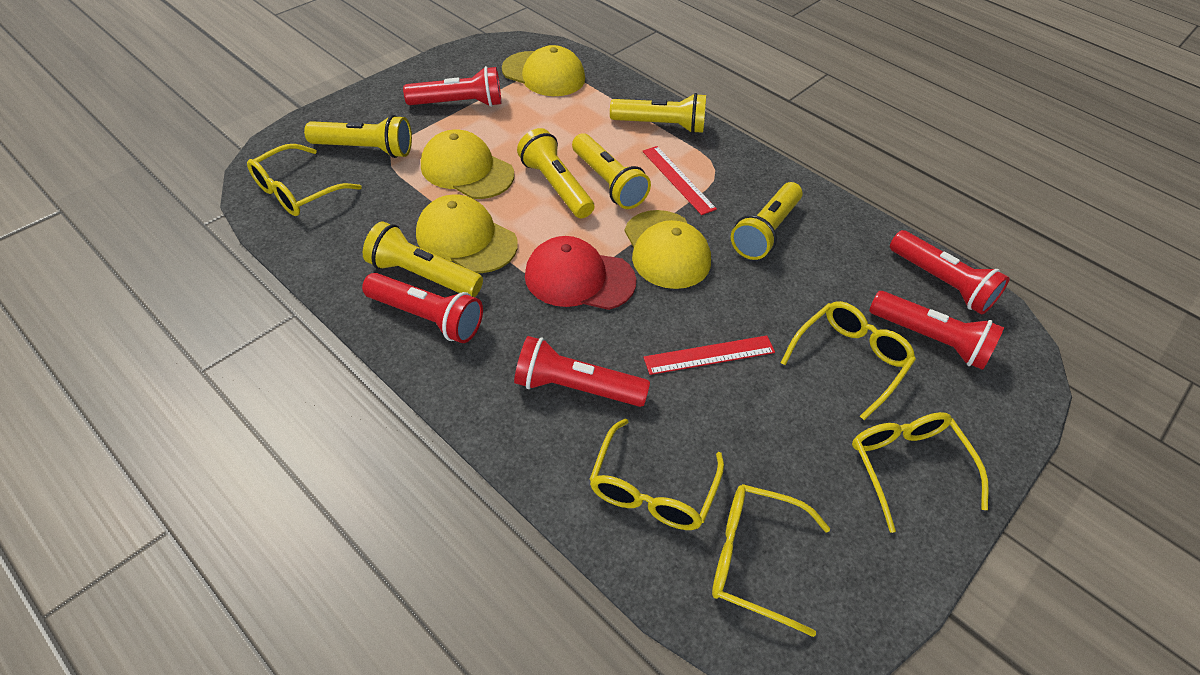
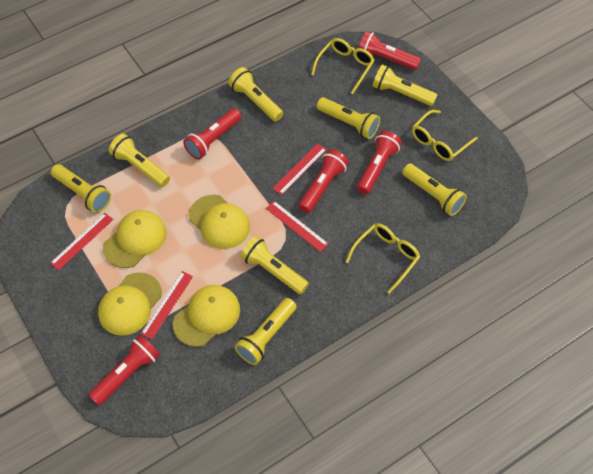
red cap: [525,236,636,310] = 1 -> none = 0
red ruler: [642,146,717,215] [643,335,775,375] = 2 -> [50,213,114,270] [141,271,193,340] [266,201,329,252] [272,143,327,195] = 4
yellow flashlight: [304,115,412,158] [363,221,483,297] [517,128,594,218] [572,133,651,209] [610,93,706,134] [731,182,803,260] = 6 -> [51,164,111,213] [109,134,170,187] [228,67,283,122] [235,298,297,365] [240,236,309,294] [317,97,380,139] [373,64,437,106] [402,163,467,216] = 8
yellow glasses: [247,144,362,216] [589,418,724,530] [712,484,830,637] [781,301,916,420] [852,412,989,533] = 5 -> [311,38,375,94] [346,223,420,294] [412,110,478,161] = 3

